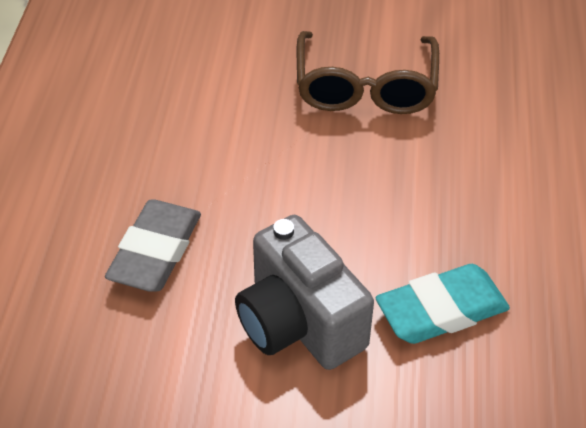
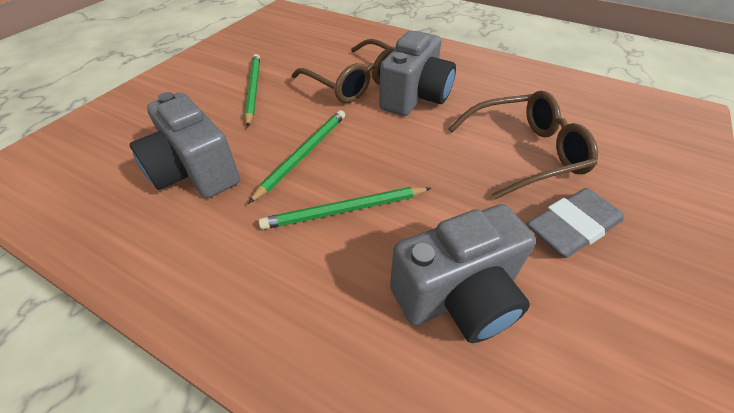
brown glasses: [297,31,439,114] = 1 -> [292,39,396,103] [448,91,598,200] = 2
green pencil: none = 0 -> [244,54,260,127] [248,110,345,204] [259,187,431,230] = 3
grey camera: [235,215,374,370] = 1 -> [129,92,240,198] [379,31,456,116] [390,204,536,343] = 3
turquoise eraser: [376,264,510,344] = 1 -> none = 0

